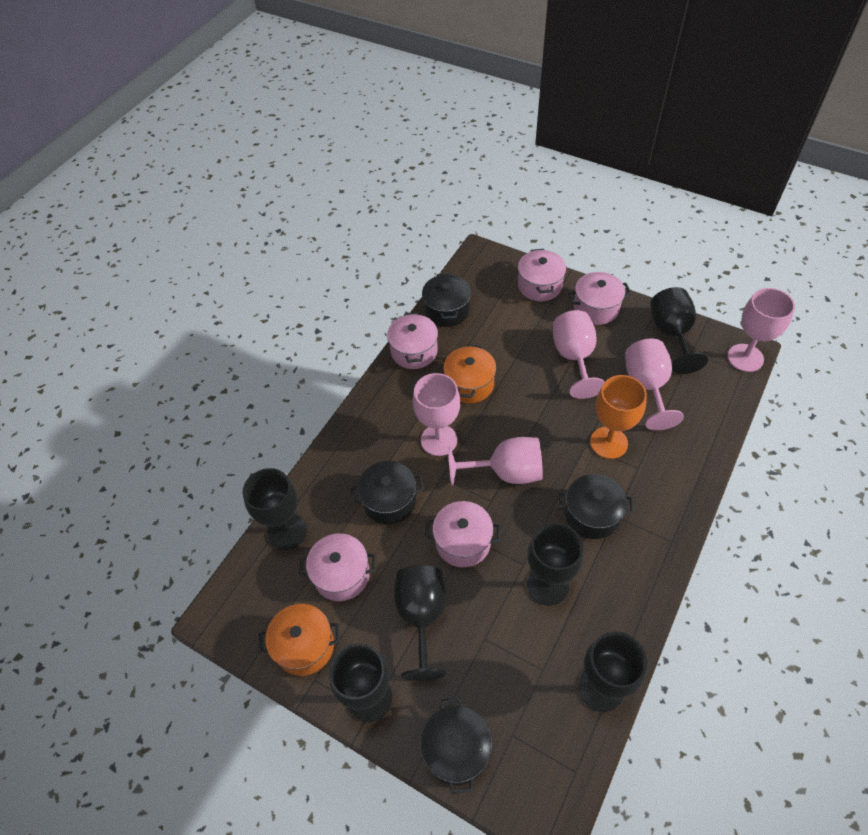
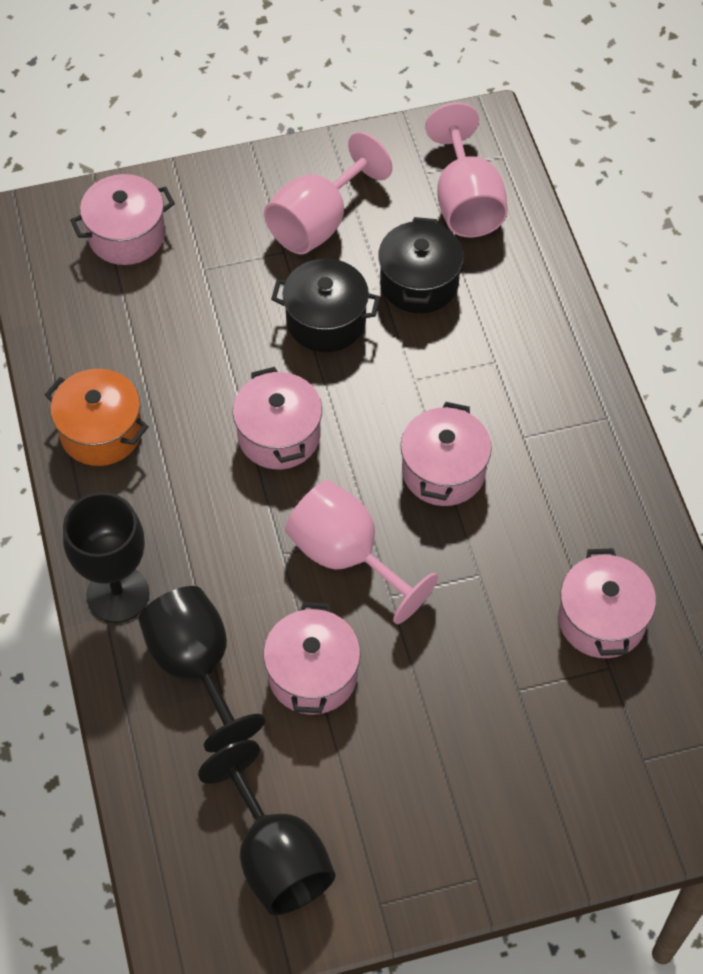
black goblet: [243,468,307,550] [329,643,392,722] [394,565,446,680] [527,523,583,606] [578,632,647,712] [651,287,708,374] = 6 -> [63,492,150,623] [139,586,265,752] [198,740,335,915] = 3
black pot: [351,461,424,524] [420,697,492,794] [422,273,471,327] [559,474,634,539] = 4 -> [271,259,380,352] [378,217,463,313] = 2
orange goblet: [590,375,647,459] = 1 -> none = 0
orange pot: [259,604,340,676] [443,344,496,403] = 2 -> [45,369,149,466] = 1
pink goblet: [413,373,460,456] [448,437,543,485] [553,310,605,399] [625,338,684,430] [728,288,795,372] = 5 -> [264,132,392,254] [285,480,438,624] [425,103,508,237] = 3

